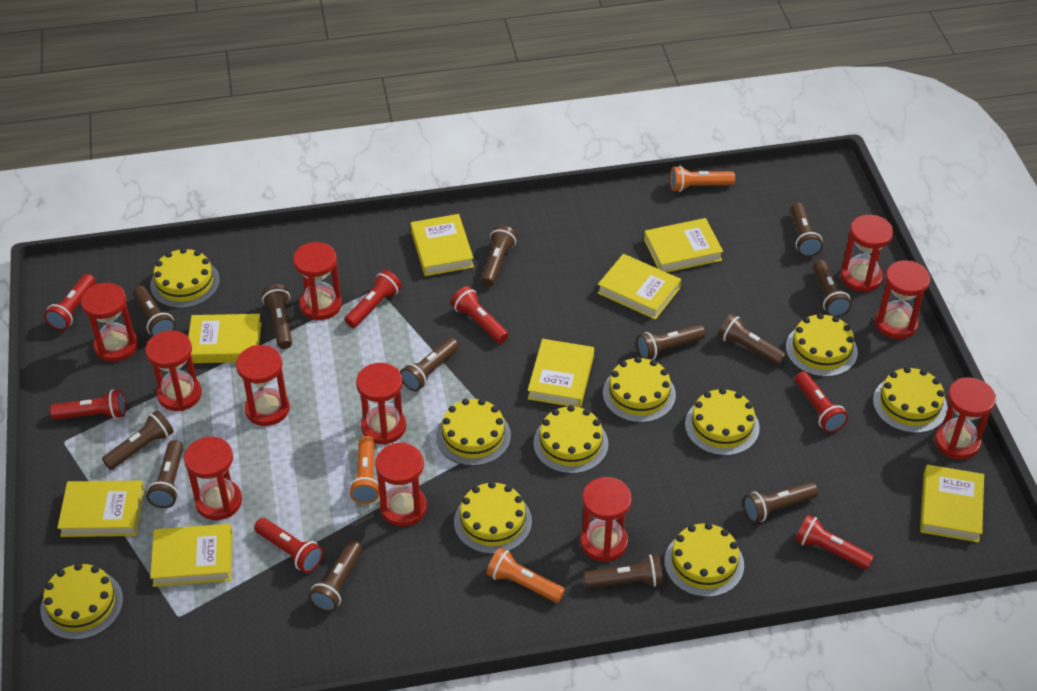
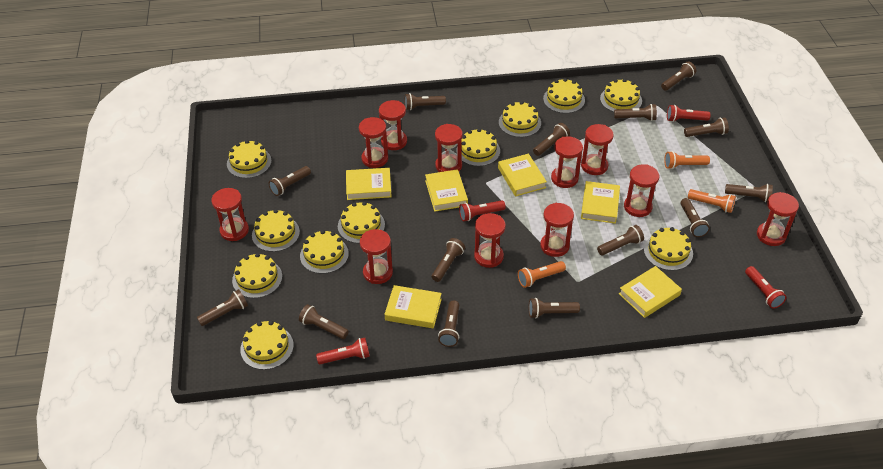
brown flashlight: [102,410,174,470] [133,286,176,337] [147,440,184,508] [262,284,292,349] [309,540,362,612] [400,338,459,391] [481,225,517,287] [584,554,663,588] [636,324,706,360] [718,314,786,366] [743,482,818,523] [791,203,823,257] [813,260,852,317] = 13 -> [197,289,248,326] [269,166,311,196] [299,304,349,339] [404,93,446,110] [432,238,465,282] [438,300,459,347] [529,298,580,318] [533,123,570,156] [597,225,644,256] [614,104,657,121] [661,61,696,91] [680,198,710,237] [684,118,729,137] [725,184,773,202] = 14
red flashlight: [44,274,95,330] [50,389,126,420] [254,518,323,573] [345,270,402,328] [451,286,509,343] [795,371,848,433] [795,514,874,570] = 7 -> [316,338,370,364] [459,200,506,221] [667,105,711,122] [745,266,787,309] = 4
yellow book: [57,481,144,537] [150,524,233,587] [188,314,262,363] [411,214,474,276] [528,339,594,408] [597,254,681,320] [644,218,723,272] [920,464,984,543] = 8 -> [346,168,392,200] [385,285,442,328] [425,169,468,212] [498,154,547,197] [581,181,620,224] [619,266,682,318] = 6
yellow cake: [40,563,123,640] [150,248,220,308] [436,399,511,466] [454,481,532,554] [533,405,608,474] [603,357,676,423] [664,523,744,597] [685,388,760,456] [786,313,858,377] [873,367,948,433] = 10 -> [227,140,272,178] [232,253,282,298] [240,321,294,370] [252,209,300,252] [300,230,349,274] [338,202,385,243] [456,128,500,166] [499,101,541,137] [543,78,585,113] [600,79,642,112] [644,227,693,271] = 11

